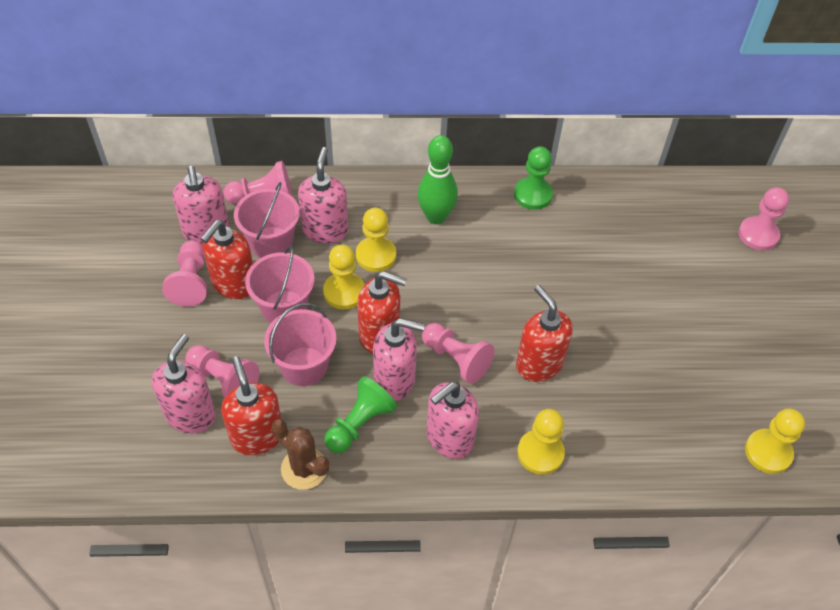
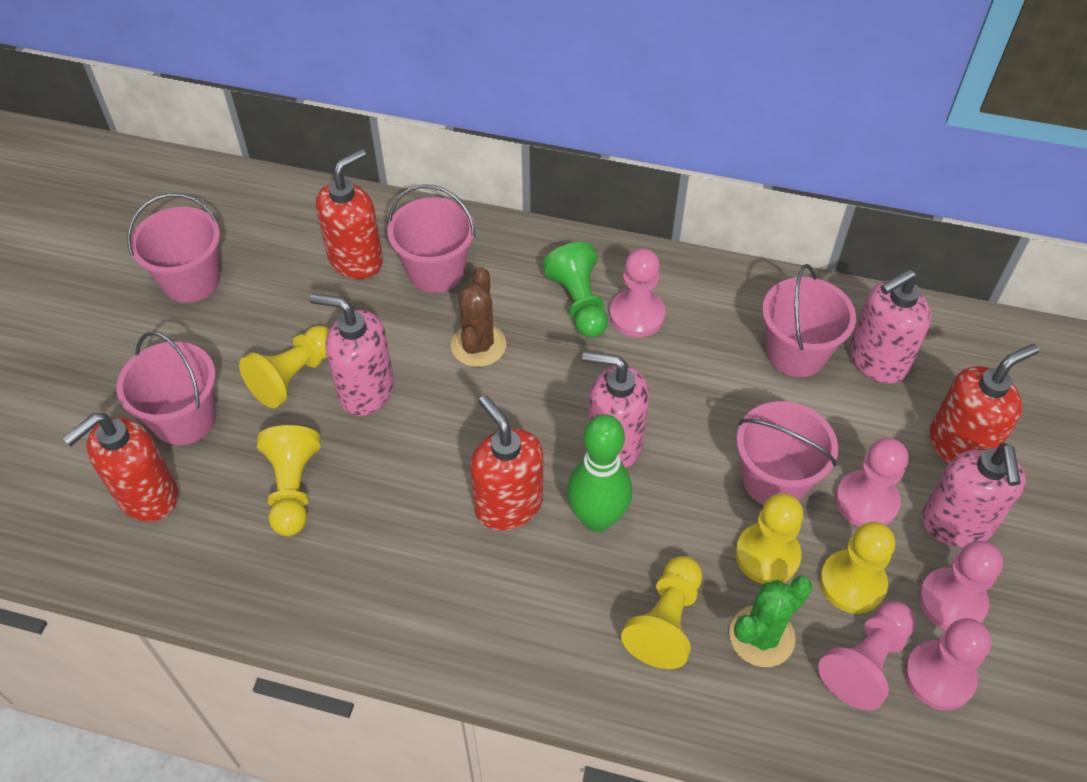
green cactus: none = 0 -> [729,576,812,667] = 1
green pawn: [325,376,397,453] [514,146,553,210] = 2 -> [542,242,608,337] = 1
pink bucket: [234,182,300,258] [245,246,315,323] [264,303,337,386] = 3 -> [116,331,216,445] [127,193,220,303] [387,184,475,293] [736,401,838,505] [762,264,856,377] = 5
pink soap dispenser: [152,334,216,433] [173,166,229,244] [298,147,348,244] [373,319,425,401] [427,382,479,459] = 5 -> [310,293,394,416] [582,351,649,469] [850,269,931,384] [922,443,1026,547] = 4
yellow pawn: [323,245,365,309] [356,208,396,272] [517,409,565,475] [745,408,805,474] = 4 -> [239,326,330,408] [257,425,321,536] [621,556,702,669] [735,493,803,584] [820,522,895,614] = 5

